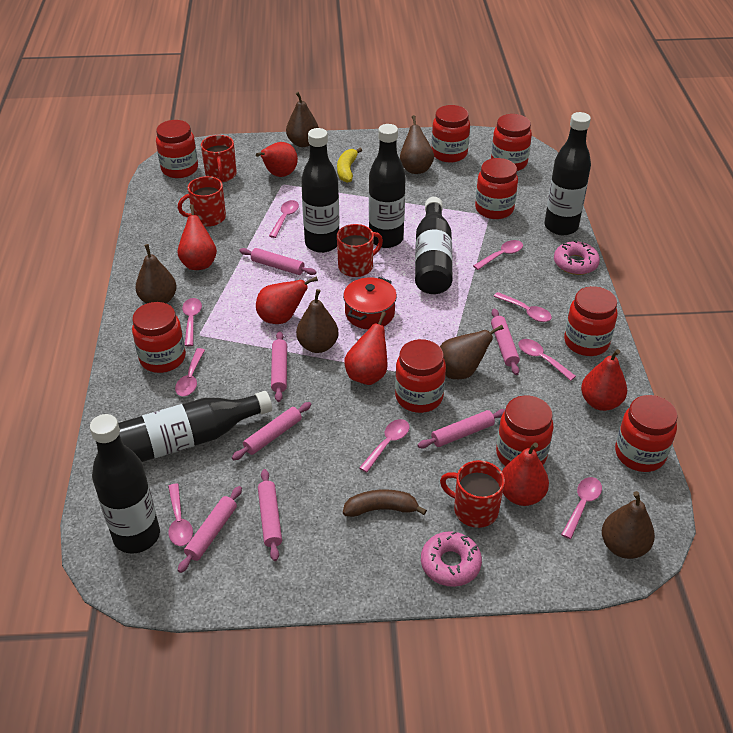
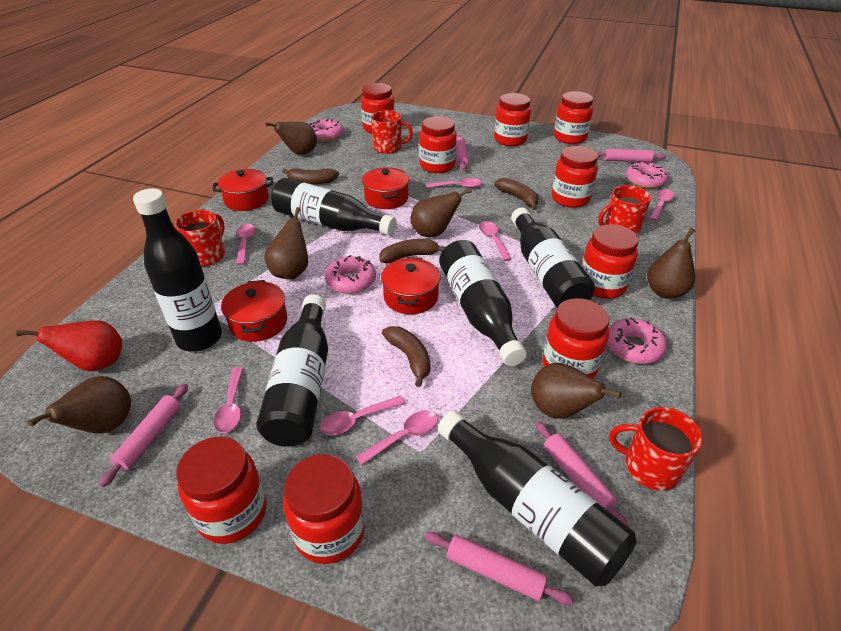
brown banana: [343,489,427,517] = 1 -> [282,168,339,184] [380,239,445,263] [382,326,431,387] [495,178,538,210] = 4
pink donut: [421,531,482,587] [554,240,600,275] = 2 -> [309,118,344,141] [325,255,376,294] [607,318,667,364] [626,162,669,188] = 4
pink rolling pin: [178,486,242,573] [232,402,312,460] [239,248,316,275] [258,469,282,561] [271,331,287,402] [418,409,505,448] [491,308,520,375] = 7 -> [99,384,188,487] [425,532,574,605] [456,135,469,170] [536,422,629,527] [596,149,666,162] = 5
pink spoon: [168,484,193,546] [175,348,205,396] [182,298,202,346] [269,200,299,238] [359,419,409,473] [473,240,523,270] [493,292,552,322] [518,339,576,381] [561,477,602,539] = 9 -> [213,367,243,433] [236,224,256,265] [320,396,405,435] [355,411,438,465] [426,178,482,188] [479,221,512,261] [649,189,675,221] = 7
red pear: [178,204,217,270] [256,142,298,177] [256,277,318,324] [345,311,387,385] [502,442,549,506] [581,349,627,411] = 6 -> [16,320,122,372] = 1
red pot: [343,277,397,329] = 1 -> [213,169,273,211] [221,280,287,342] [362,167,410,209] [381,257,440,314] = 4
yellow banana: [337,148,362,183] = 1 -> none = 0

